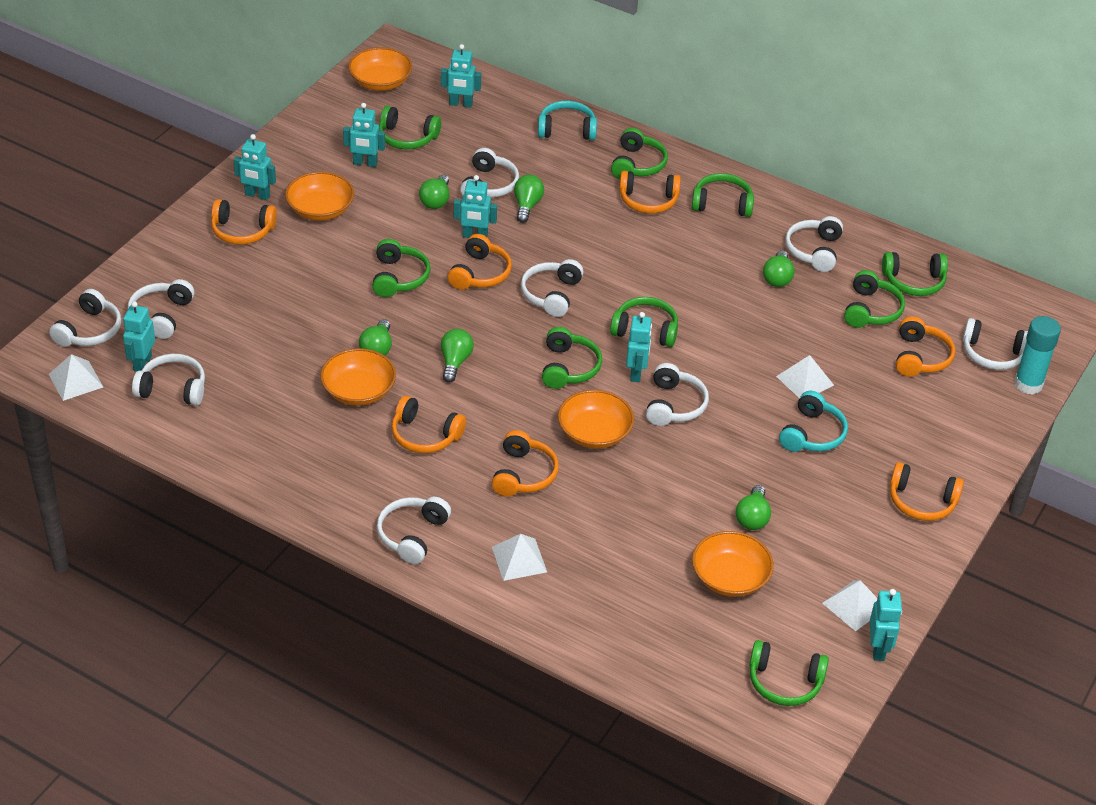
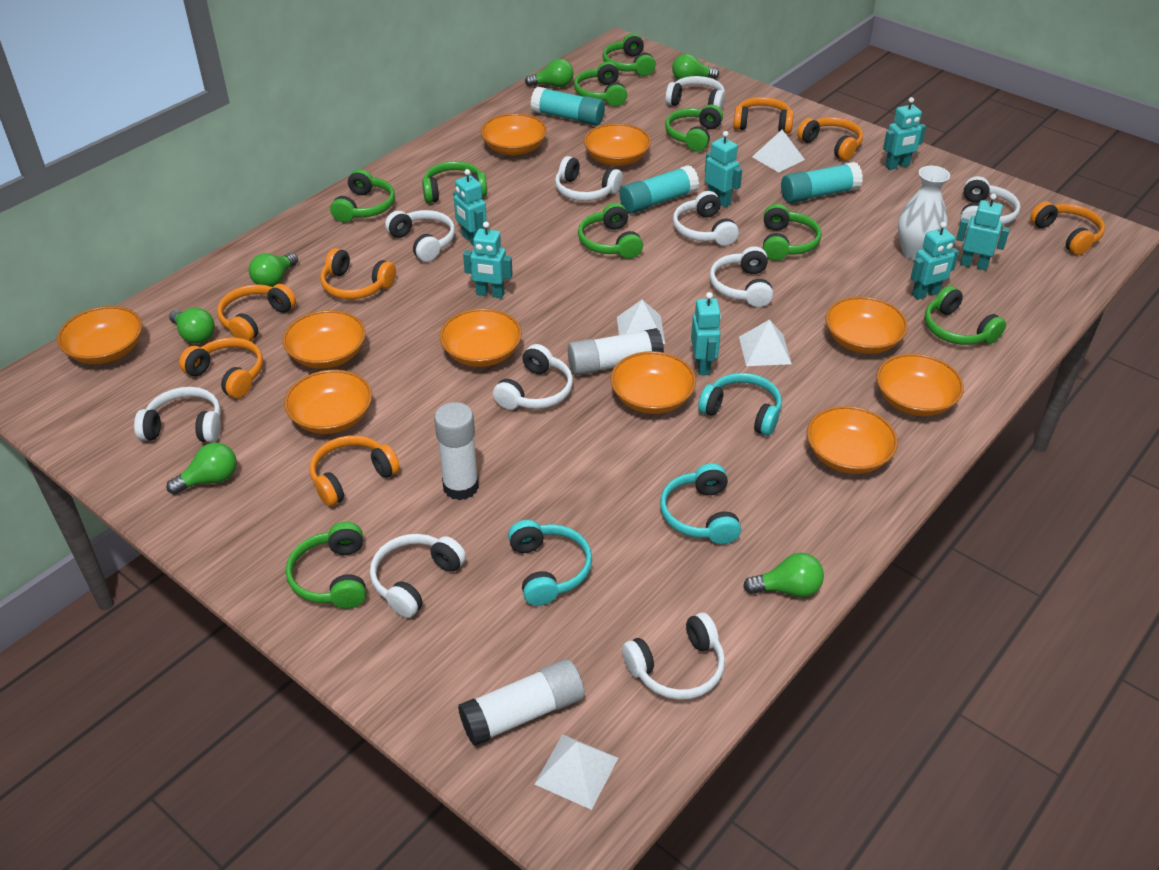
orange bowl: [285,172,354,221] [320,348,396,406] [348,47,412,91] [558,390,634,449] [692,531,774,597] = 5 -> [57,306,142,364] [283,310,366,369] [284,370,372,434] [439,308,522,367] [481,113,547,155] [584,123,651,166] [610,351,696,414] [807,406,898,474] [825,296,908,354] [876,353,964,416] = 10
turquoise glue stick: [1014,316,1061,395] = 1 -> [531,87,605,126] [620,165,699,214] [781,162,863,203] = 3
turquoise headphones: [538,101,597,140] [779,391,848,452] = 2 -> [508,520,592,606] [660,463,741,544] [698,373,782,436] = 3
white glue stick: none = 0 -> [434,402,479,500] [458,659,585,746] [568,328,664,376] = 3
white headphones: [49,289,121,347] [128,279,195,339] [132,354,205,406] [377,497,451,564] [460,148,519,197] [521,259,584,317] [646,363,709,426] [785,216,843,272] [963,318,1028,370] = 9 -> [134,387,221,442] [370,534,466,618] [385,210,455,262] [493,344,573,410] [555,156,623,201] [622,613,725,700] [665,76,725,110] [673,191,739,246] [710,246,773,307] [960,176,1020,229] = 10
white vase: none = 0 -> [898,166,950,261] = 1

